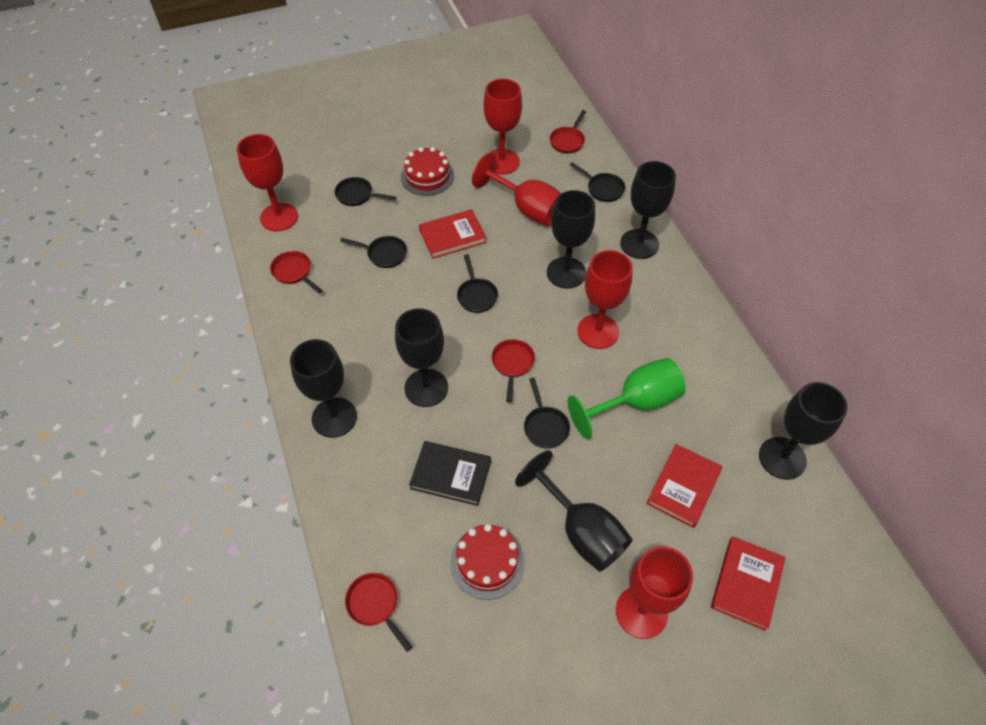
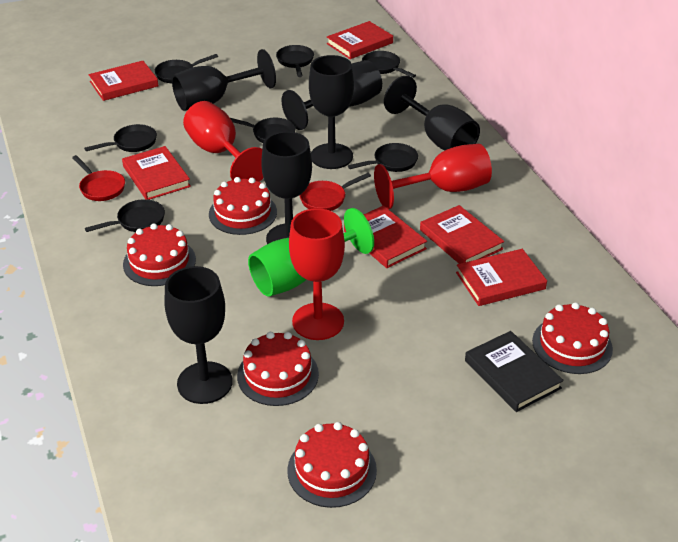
black pan: [335,177,396,206] [340,236,407,268] [457,254,498,313] [524,378,570,449] [570,162,625,202] = 5 -> [84,124,157,152] [85,199,165,232] [154,54,218,83] [230,118,295,143] [276,45,314,77] [348,143,418,172] [362,51,416,78] = 7
red book: [419,209,487,259] [646,444,722,528] [711,536,786,631] = 3 -> [89,61,159,101] [122,146,191,200] [327,21,393,59] [344,206,427,268] [420,205,504,264] [456,249,547,306] = 6
red cake: [401,147,454,196] [450,524,525,600] = 2 -> [123,224,196,286] [209,177,277,235] [237,332,319,406] [287,422,377,508] [532,302,613,374] = 5
red goblet: [237,134,298,231] [472,153,561,226] [484,79,522,175] [577,250,633,349] [616,546,693,639] = 5 -> [183,101,263,182] [289,208,345,340] [374,144,492,209] = 3
red pan: [270,251,323,293] [345,573,412,652] [492,339,535,403] [550,110,586,153] = 4 -> [72,155,125,201] [300,173,371,211] = 2

